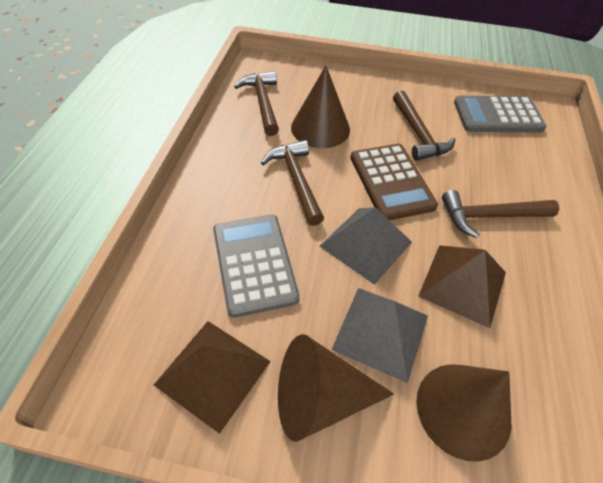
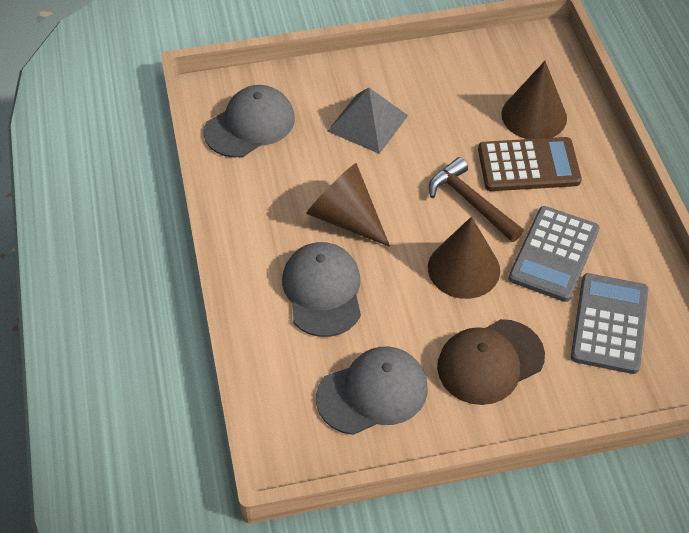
brown cap: none = 0 -> [437,319,545,405] = 1
brown hammer: [234,71,279,136] [261,140,324,226] [393,90,455,161] [442,190,559,238] = 4 -> [429,157,523,242] = 1
brown pyramid: [154,321,271,434] [418,245,506,328] = 2 -> none = 0
grey cap: none = 0 -> [204,85,295,158] [282,242,361,337] [316,347,428,435] = 3
grey pyramid: [320,207,412,285] [332,288,428,383] = 2 -> [328,88,408,154] = 1

